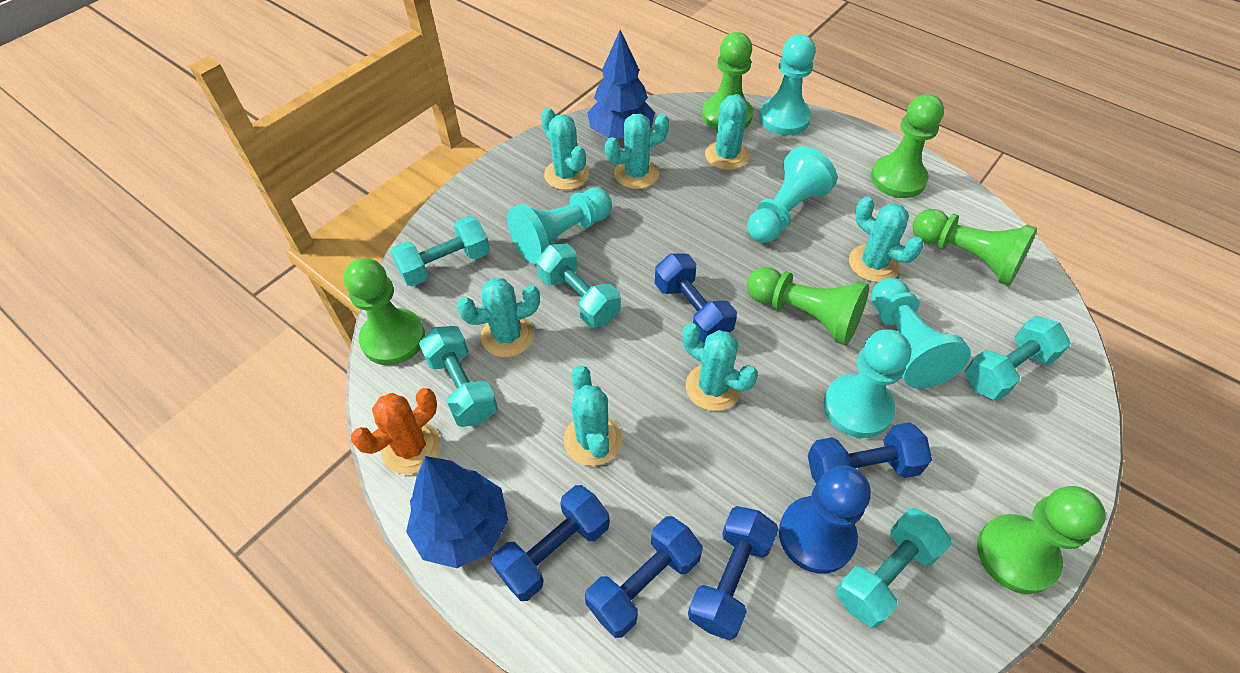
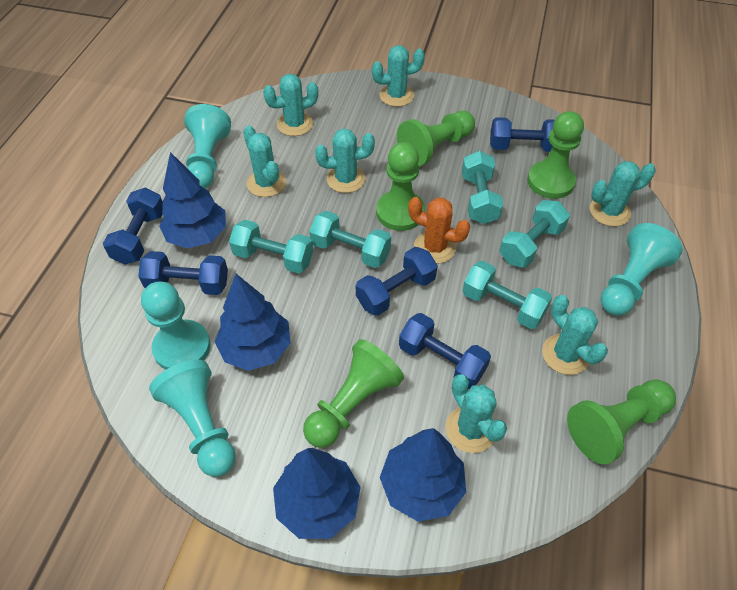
blue pawn: [779,466,871,574] = 1 -> none = 0
blue tree: [406,456,508,568] [587,30,655,139] = 2 -> [159,152,226,249] [215,274,291,371] [273,448,361,539] [380,428,466,522] = 4
green pawn: [344,258,425,365] [702,32,753,131] [747,267,869,346] [871,94,944,198] [913,209,1037,286] [977,486,1106,594] = 6 -> [303,339,404,448] [376,142,425,231] [397,111,475,167] [527,111,584,199] [567,379,676,464] = 5
turquoise pawn: [507,188,612,264] [747,146,837,243] [759,34,815,135] [824,329,911,438] [871,278,971,389] = 5 -> [141,282,211,370] [149,360,236,477] [184,104,231,188] [600,223,683,316] = 4

